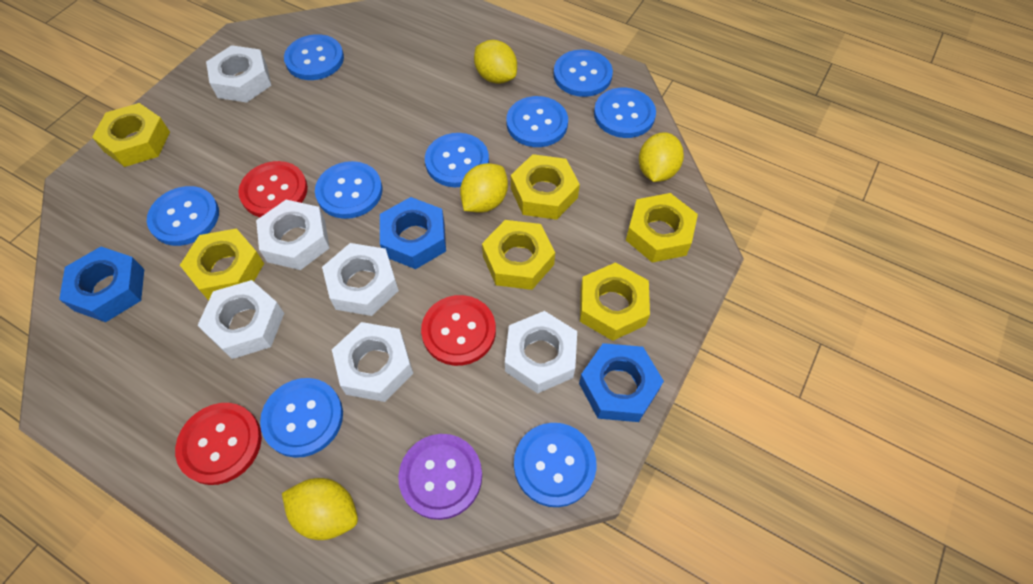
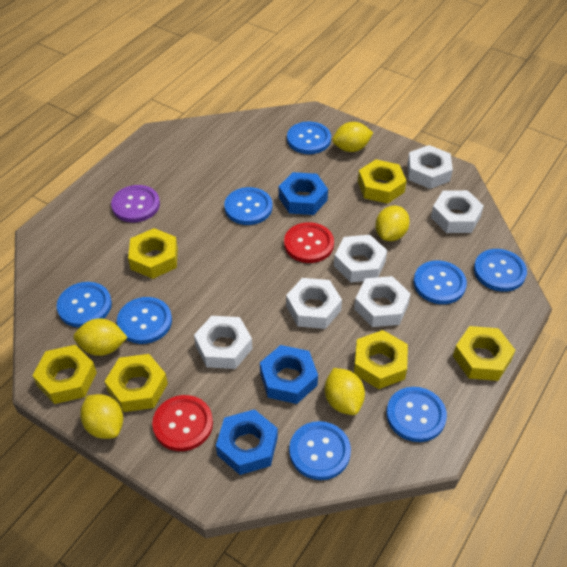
blue button: [147,186,219,246] [260,378,343,458] [284,34,344,80] [315,161,382,219] [425,133,489,187] [506,96,568,147] [514,423,596,507] [553,49,613,97] [594,88,656,138] = 9 -> [57,282,112,328] [117,297,172,344] [224,187,272,225] [287,121,331,154] [289,421,351,480] [386,387,447,442] [413,260,467,304] [474,249,527,292] = 8
red button: [175,403,262,485] [238,161,308,217] [421,295,496,366] = 3 -> [152,395,213,451] [284,222,334,263] = 2
yellow lemon: [282,478,358,540] [460,163,508,213] [474,40,517,84] [639,132,684,182] = 4 -> [73,318,128,356] [80,394,123,439] [325,368,365,415] [332,122,373,152] [375,206,410,241] = 5

